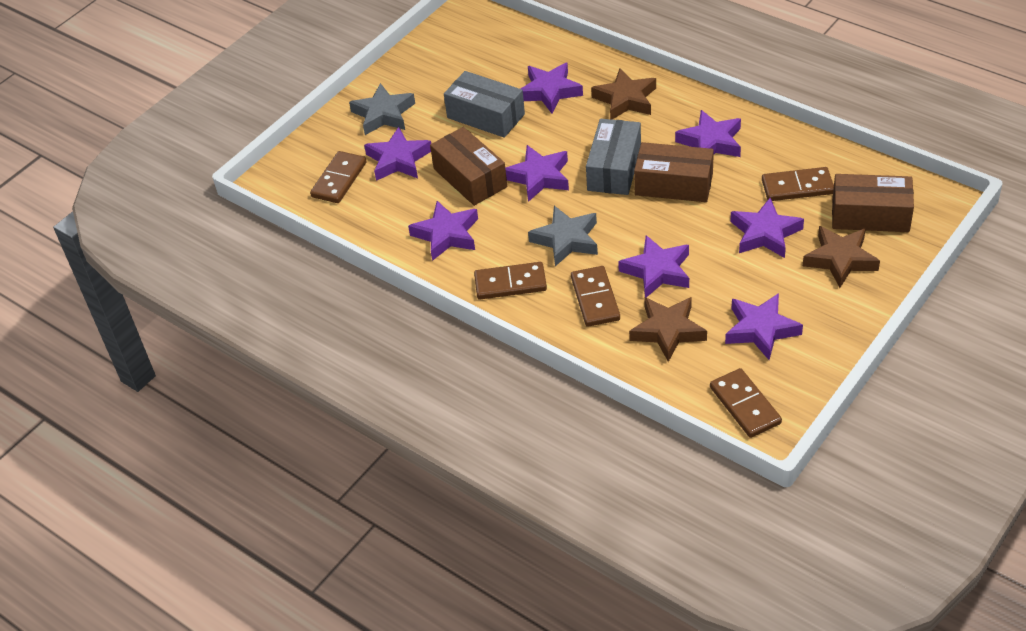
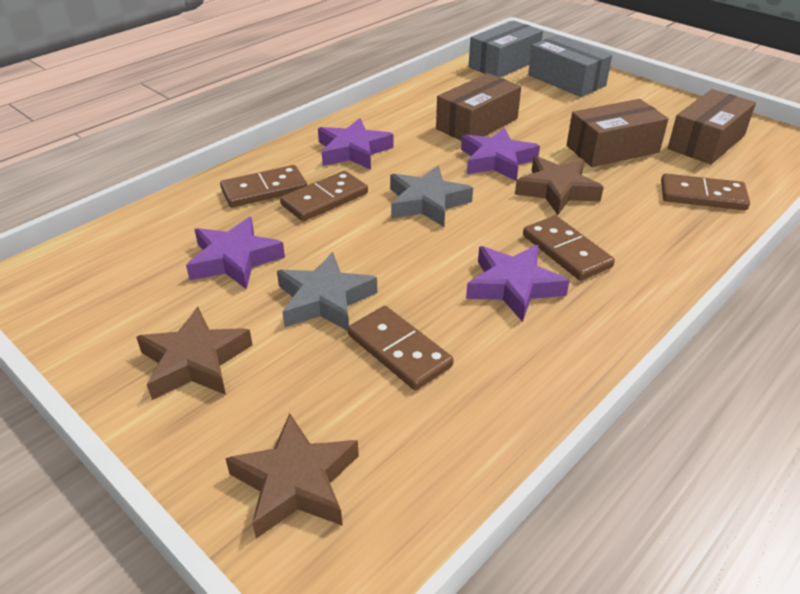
purple star: [364,127,431,181] [408,201,478,261] [505,145,569,202] [521,62,583,113] [618,235,689,298] [675,110,741,157] [725,293,803,360] [730,198,804,258] = 8 -> [186,217,285,290] [318,118,394,170] [461,127,540,181] [466,245,570,322] = 4

